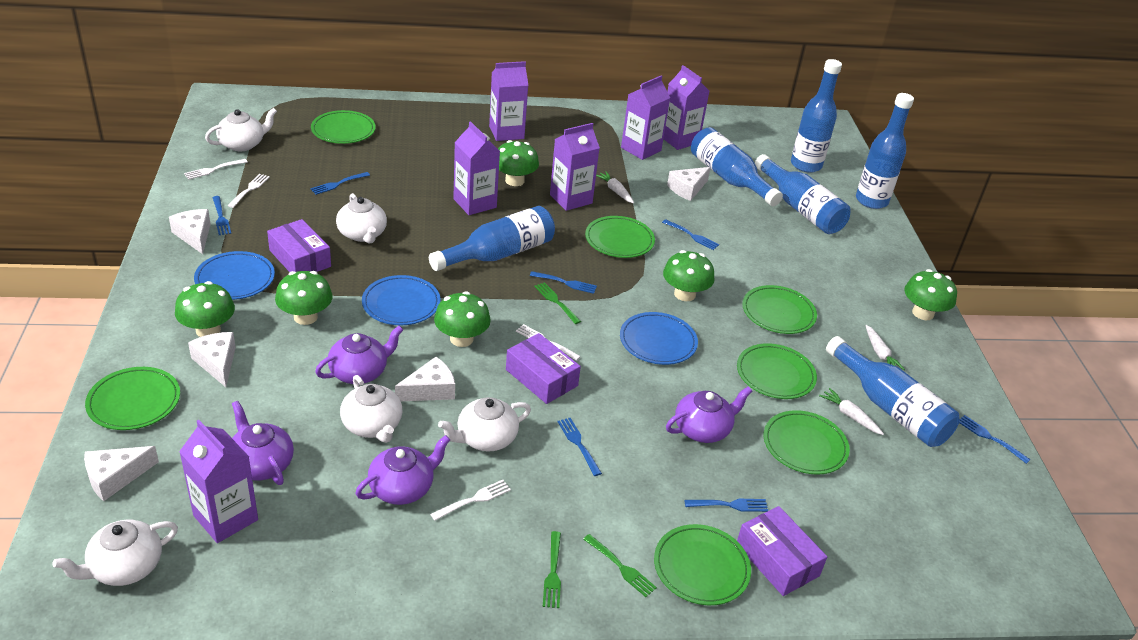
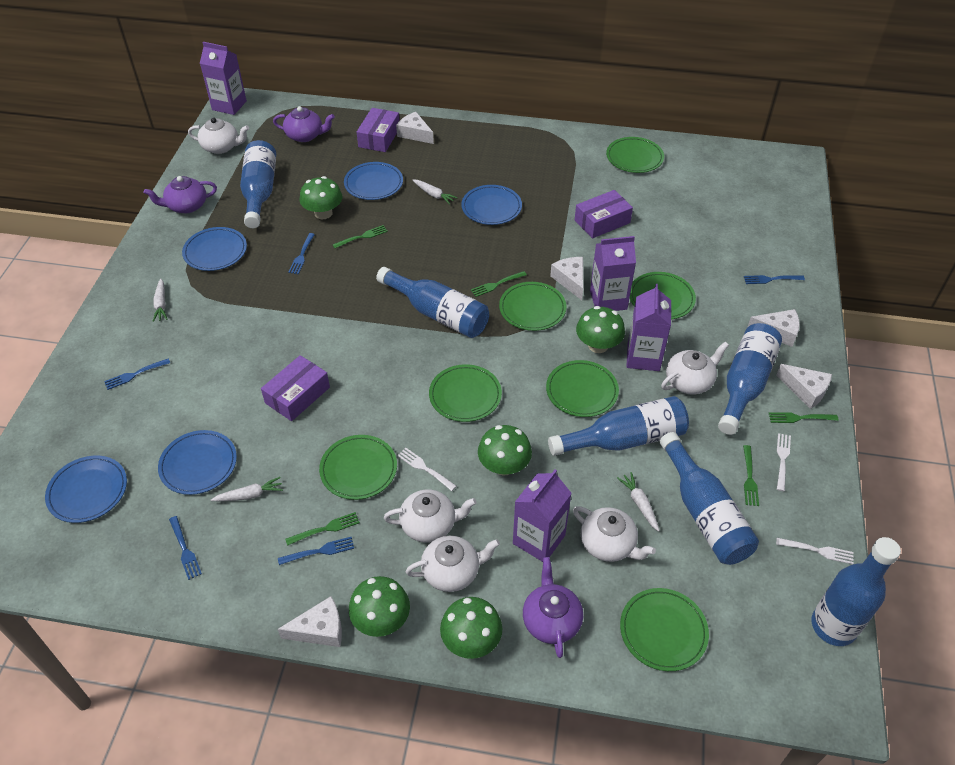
blue fork: [212,196,231,235] [310,172,370,195] [530,271,597,294] [557,418,602,476] [662,219,719,250] [685,499,768,512] [959,415,1031,464] = 7 -> [104,358,170,390] [169,516,202,580] [278,537,354,565] [288,233,315,274] [744,275,805,284] = 5
blue plate: [194,251,275,300] [362,275,441,325] [620,312,698,365] = 3 -> [45,456,127,523] [158,430,237,495] [182,227,247,271] [344,162,403,200] [461,185,522,225] = 5
green fork: [534,282,581,324] [543,531,561,608] [583,534,657,597] = 3 -> [285,512,360,546] [333,225,388,248] [471,271,527,297] [743,445,759,506] [769,412,838,423] = 5
green mushroom: [175,281,235,337] [275,271,333,325] [434,291,491,347] [498,140,539,186] [663,250,714,301] [904,269,957,320] = 6 -> [300,176,342,219] [349,576,410,637] [440,597,502,659] [478,425,532,476] [576,306,625,353] = 5
purple carton: [179,420,258,543] [453,121,500,215] [489,61,528,141] [550,123,600,211] [621,76,670,160] [663,65,709,150] = 6 -> [200,42,247,115] [513,470,572,562] [590,236,636,311] [626,284,671,371] = 4
purple teapot: [232,401,294,485] [315,326,403,384] [355,435,450,505] [666,386,752,443] = 4 -> [144,176,217,213] [273,106,335,142] [523,557,583,658] = 3
white carrot: [596,172,634,203] [819,388,884,435] [866,325,905,370] = 3 -> [152,279,168,322] [211,477,283,501] [413,179,458,205] [617,472,660,532] = 4
white fork: [184,159,248,180] [228,174,270,208] [430,480,511,521] [516,324,581,361] = 4 -> [397,448,457,491] [776,538,853,564] [777,433,791,491] = 3

